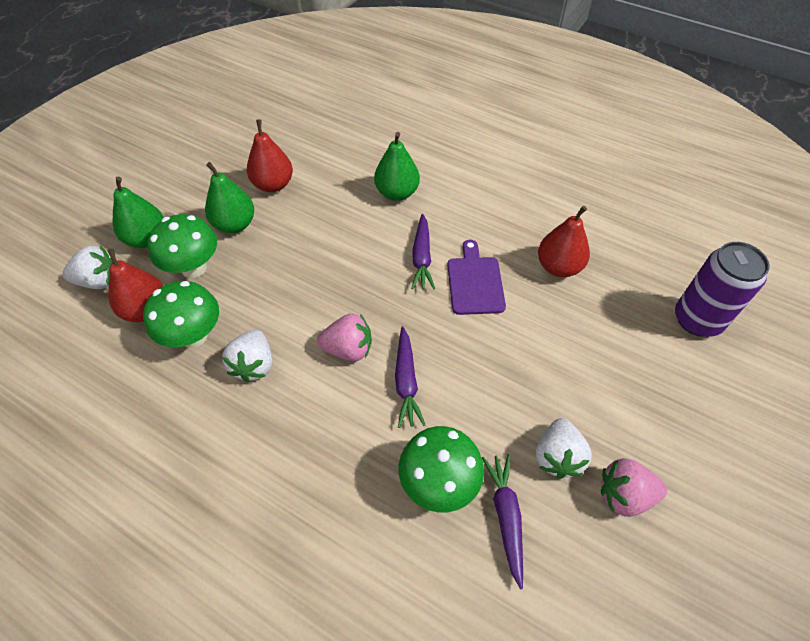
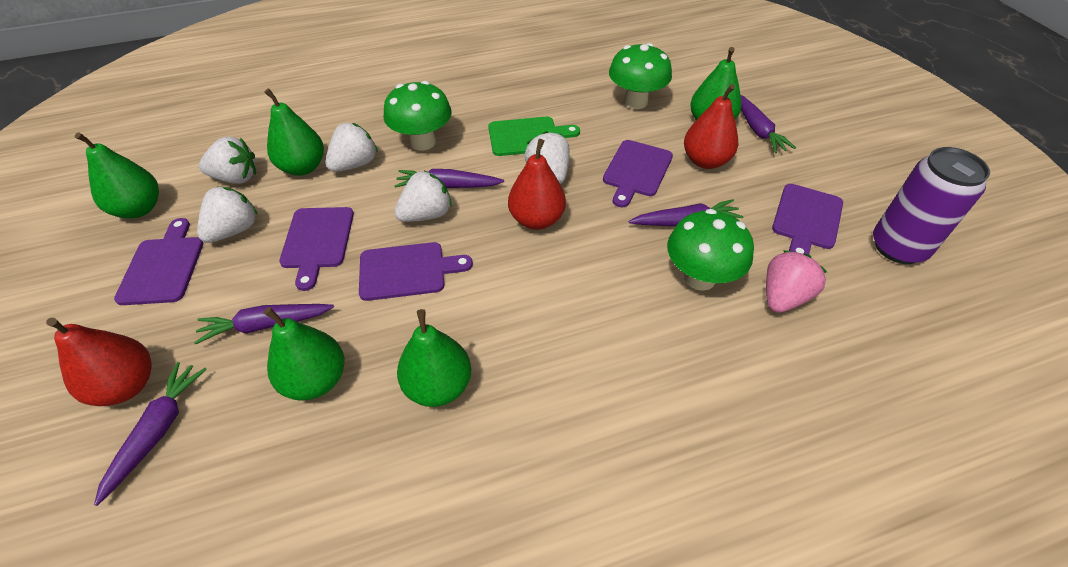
green cutting board: none = 0 -> [488,117,580,156] = 1
green pear: [113,177,164,248] [205,162,254,233] [374,132,420,201] = 3 -> [75,132,159,219] [264,89,324,176] [264,307,344,401] [397,309,471,407] [690,47,742,120] = 5
pink strawberry: [317,313,372,361] [601,458,667,517] = 2 -> [766,250,827,313] = 1
purple carrot: [395,326,425,428] [411,214,435,289] [482,454,523,589] = 3 -> [94,362,207,506] [194,304,334,344] [394,169,504,188] [628,199,743,226] [741,95,796,153] = 5
purple cutting board: [447,240,506,315] = 1 -> [114,218,203,305] [279,207,354,291] [359,242,473,301] [603,140,673,207] [772,184,843,254] = 5
white strawberry: [63,245,113,289] [222,330,272,383] [536,418,592,479] = 3 -> [197,187,258,243] [199,136,256,184] [325,123,378,172] [394,171,452,222] [525,131,570,184] = 5

